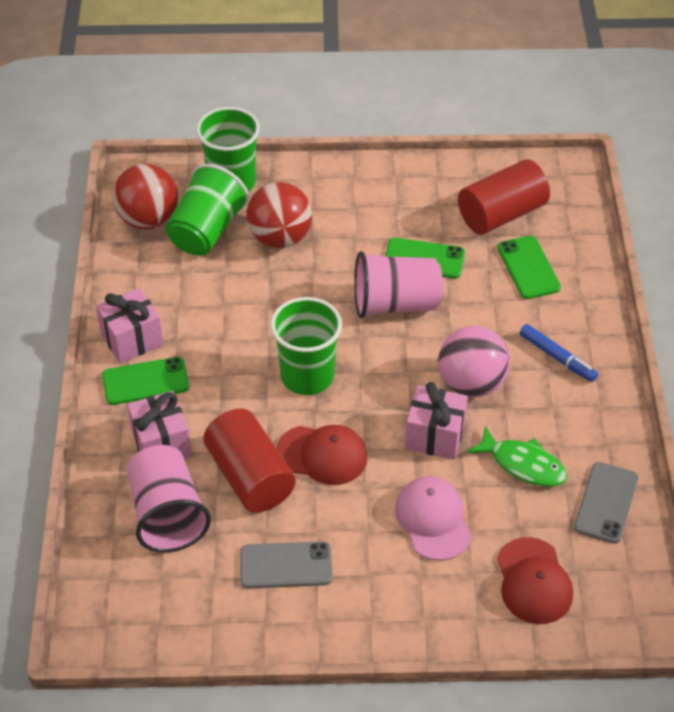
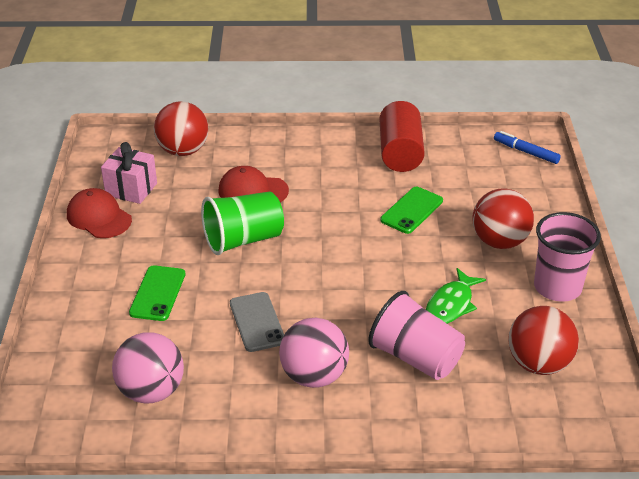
green cup: [165,164,249,255] [196,107,260,192] [270,297,342,395] = 3 -> [201,191,284,255] = 1
green phone: [102,357,189,405] [385,238,465,279] [498,236,561,299] = 3 -> [129,265,185,321] [380,187,443,234] = 2
grey phone: [240,541,333,589] [574,462,638,544] = 2 -> [230,292,284,352] = 1
pink ball: [438,326,510,397] = 1 -> [112,332,184,404] [279,318,349,388] = 2
pink cap: [395,476,471,561] = 1 -> none = 0
pink gift: [96,288,164,363] [127,391,192,459] [405,382,468,460] = 3 -> [101,142,157,204] = 1
red ball: [113,164,178,230] [246,182,312,248] = 2 -> [154,101,208,156] [472,188,534,249] [508,306,579,375] = 3
red cylinder: [203,408,296,513] [458,159,550,235] = 2 -> [380,101,425,172] = 1

